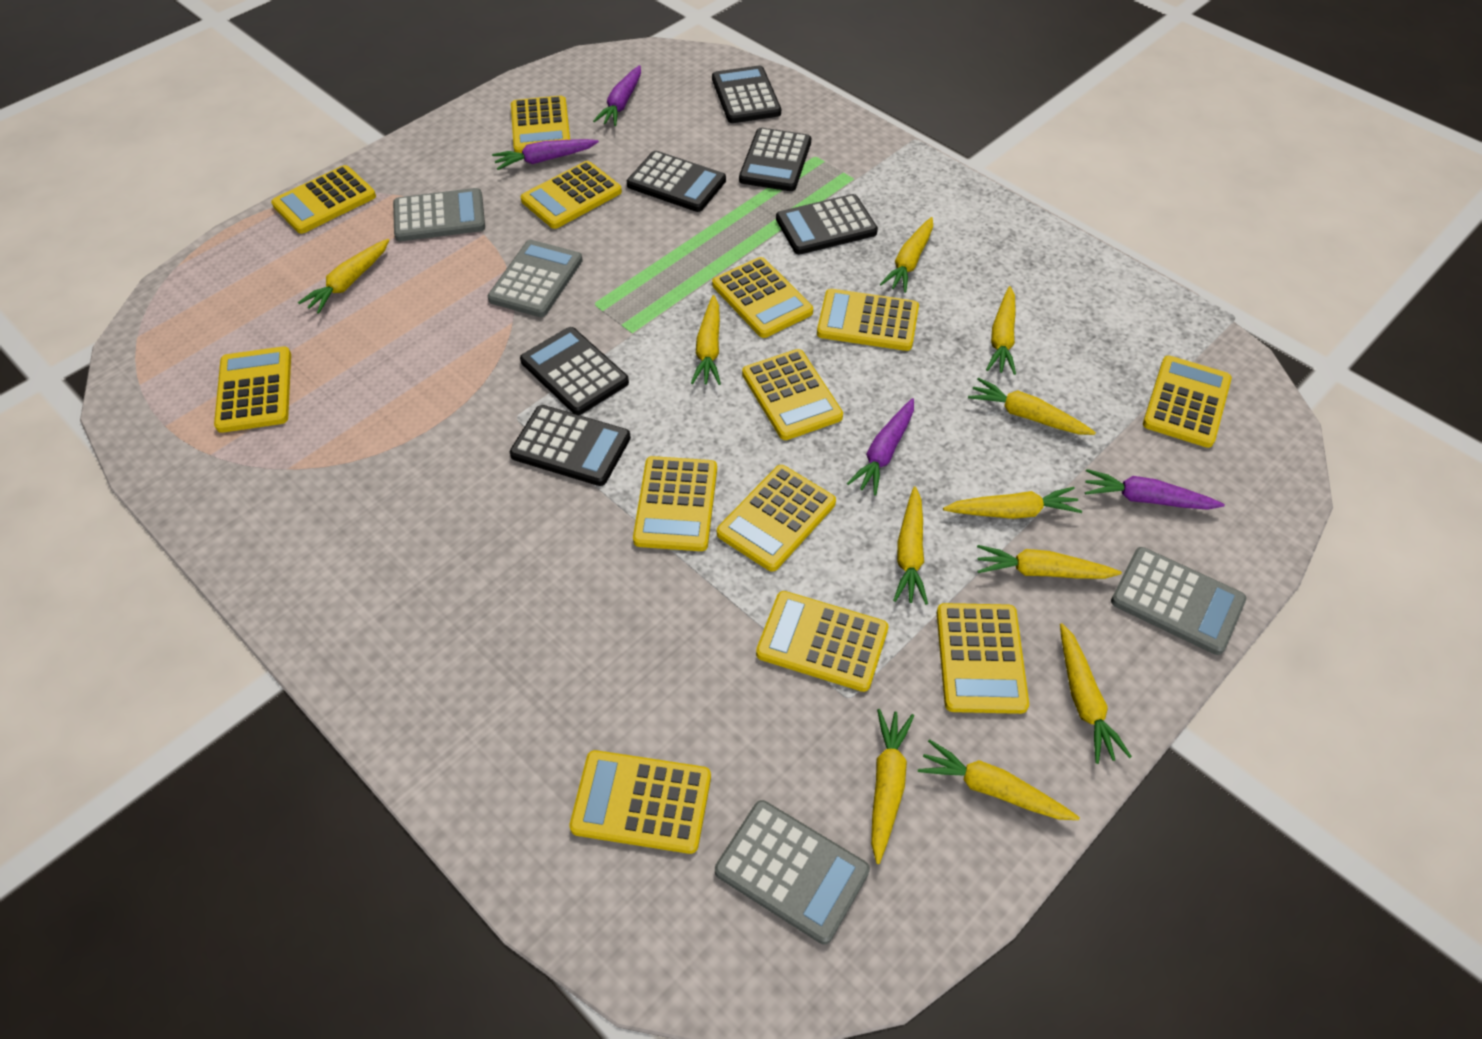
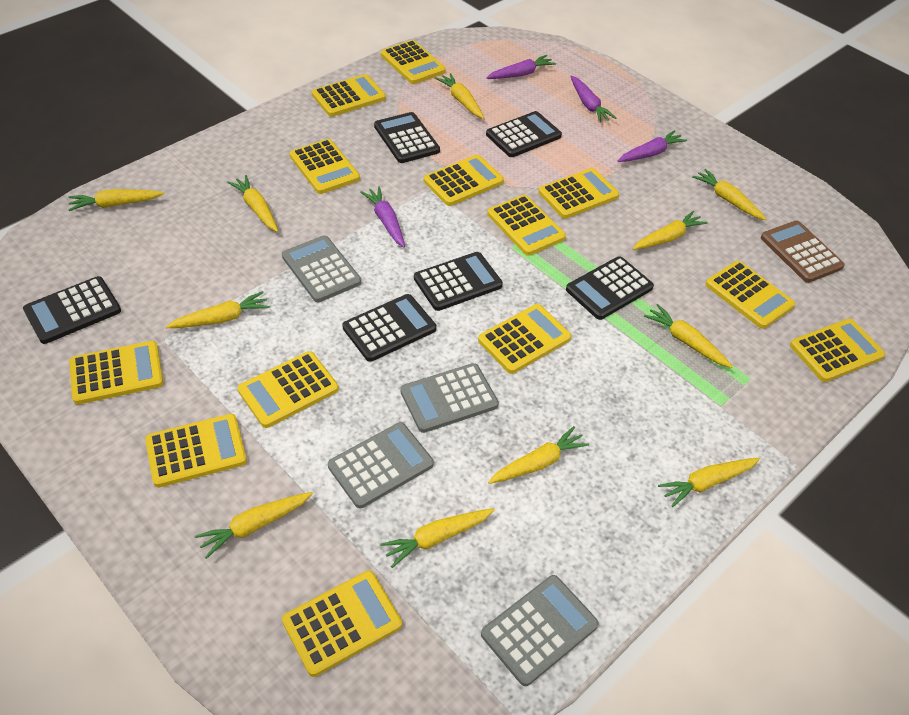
brown calculator: none = 0 -> [761,221,845,283] = 1

